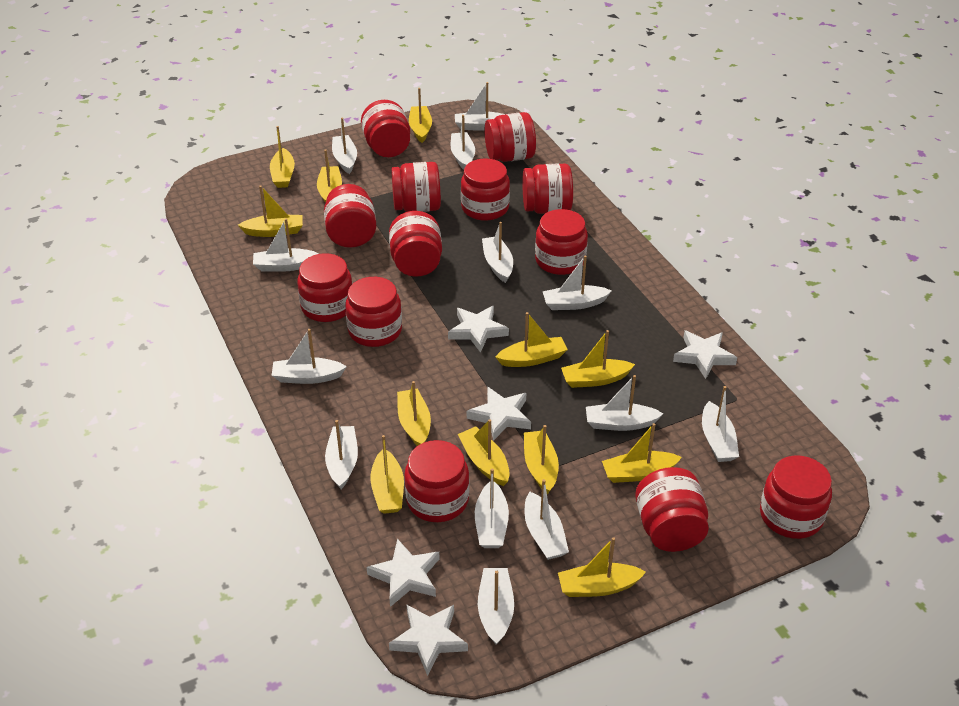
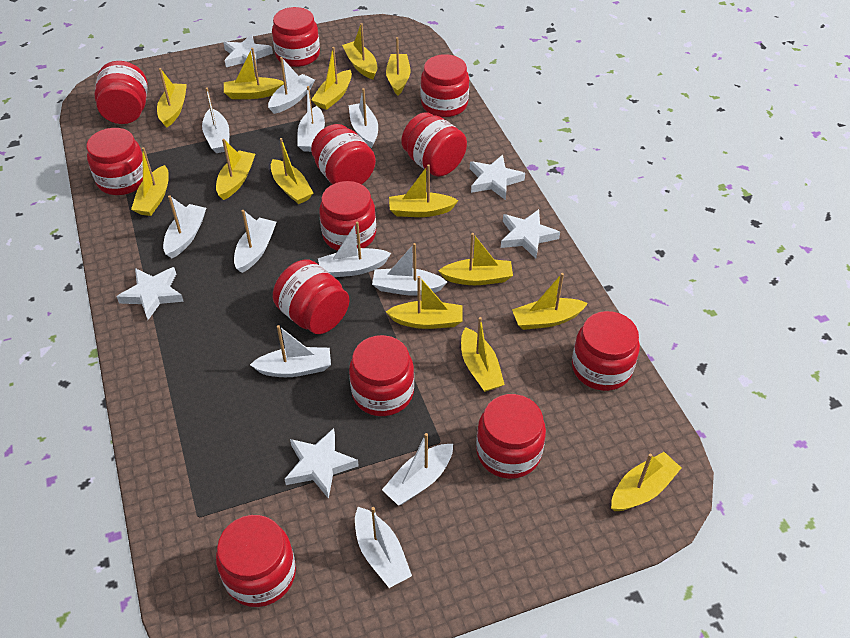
red jar: [297,253,352,322] [324,184,376,248] [345,277,402,347] [361,100,410,157] [389,211,442,277] [391,162,441,212] [404,440,469,522] [461,158,510,221] [485,112,536,162] [522,163,573,214] [535,209,588,275] [635,467,709,552] [760,455,832,539] = 13 -> [86,128,143,195] [95,61,147,124] [216,515,296,607] [272,7,320,67] [273,259,349,334] [311,124,376,185] [319,181,376,251] [349,335,414,416] [401,112,467,177] [421,54,469,117] [476,394,546,479] [572,311,640,391] = 12
white boat: [253,219,319,272] [272,329,347,384] [325,420,358,489] [332,118,357,174] [451,115,475,170] [455,82,506,131] [475,468,509,548] [478,568,514,645] [482,222,513,283] [525,479,569,560] [543,255,612,310] [586,375,663,431] [702,386,739,462] = 13 -> [163,195,206,258] [202,88,229,153] [234,210,277,273] [250,325,331,377] [268,57,315,114] [297,86,325,152] [318,222,391,277] [348,88,378,148] [355,507,412,588] [372,243,447,295] [382,433,453,506] = 11
yellow boat: [238,186,303,237] [270,126,295,188] [317,149,342,203] [370,435,404,514] [397,381,431,446] [409,88,432,143] [458,419,510,486] [495,312,568,367] [524,425,559,495] [558,537,646,597] [561,330,635,388] [602,423,682,483] = 12 -> [131,147,169,216] [157,68,187,128] [216,139,255,200] [224,48,284,99] [271,138,313,204] [311,47,352,110] [342,23,377,79] [386,37,411,95] [386,276,463,329] [389,165,459,217] [438,233,513,285] [461,317,505,392] [512,273,588,330] [611,452,681,511] = 14

